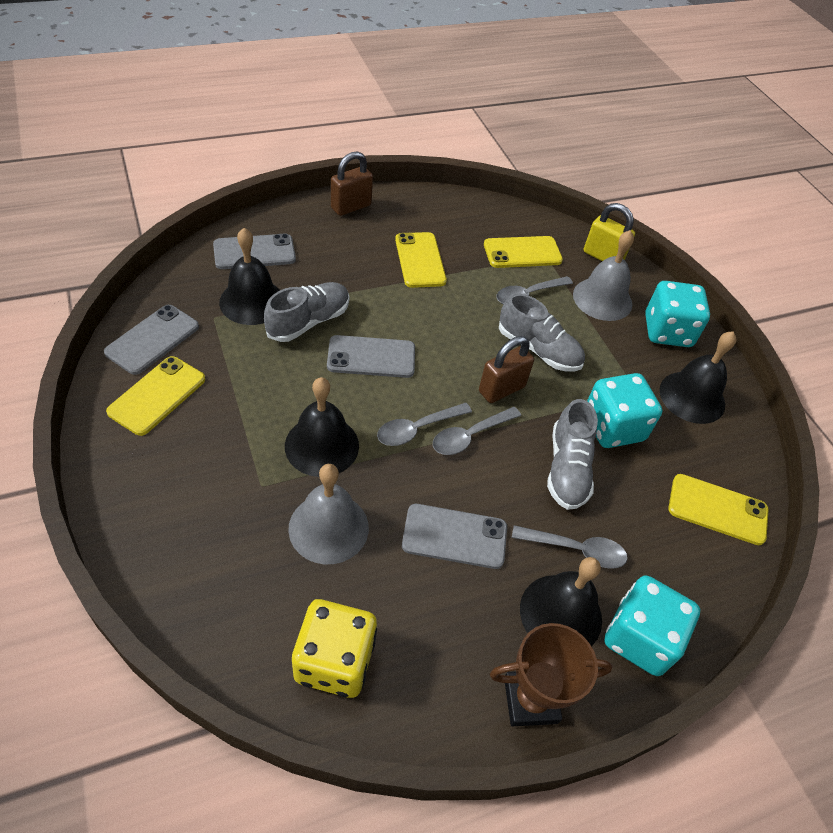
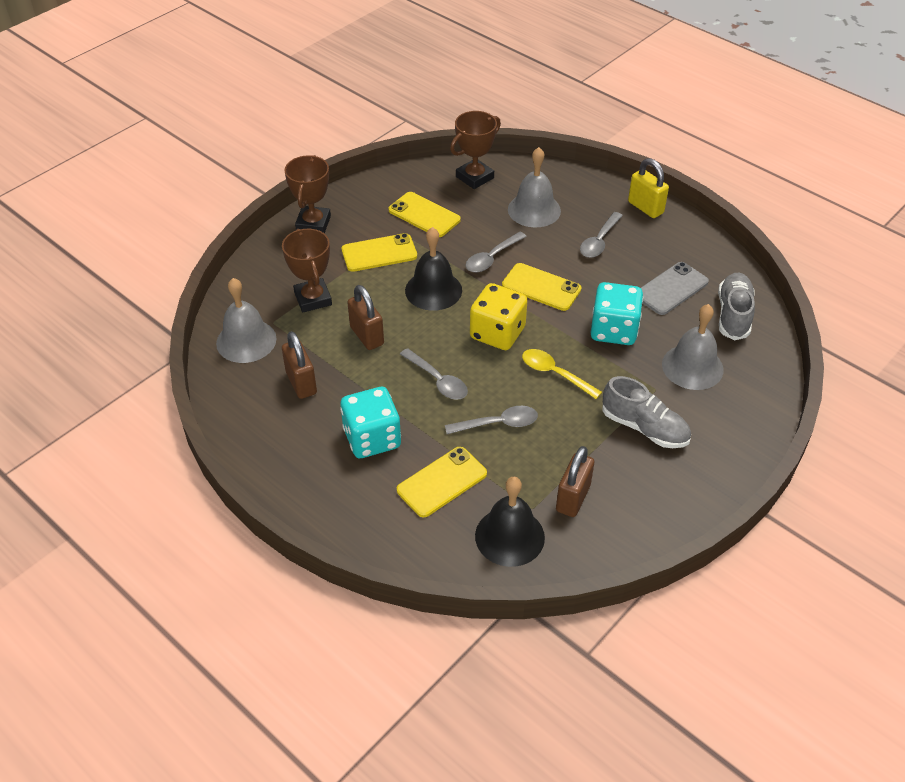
black bell: [219,228,280,325] [285,377,359,477] [520,557,602,646] [660,331,736,424] = 4 -> [405,227,462,311] [475,477,545,567] = 2
brown padlock: [331,151,373,216] [479,336,534,403] = 2 -> [282,331,317,399] [347,285,384,350] [556,446,594,517] = 3
brown trophy: [490,623,613,726] = 1 -> [282,229,332,312] [285,155,331,234] [450,111,501,189] = 3
grey bell: [288,464,369,564] [573,230,634,321] = 2 -> [216,278,277,363] [508,147,561,228] [662,304,724,390] = 3
grey phone: [104,305,199,375] [213,234,296,269] [327,335,415,378] [402,504,507,569] = 4 -> [641,262,709,315] = 1
grey shoe: [264,282,350,342] [499,293,585,371] [547,399,598,510] = 3 -> [603,376,691,448] [718,273,755,341] = 2
turquoise dice: [587,373,663,448] [604,575,700,676] [645,281,710,347] = 3 -> [340,387,401,458] [590,282,643,345] = 2
yellow spoon: none = 0 -> [522,349,602,399] = 1

